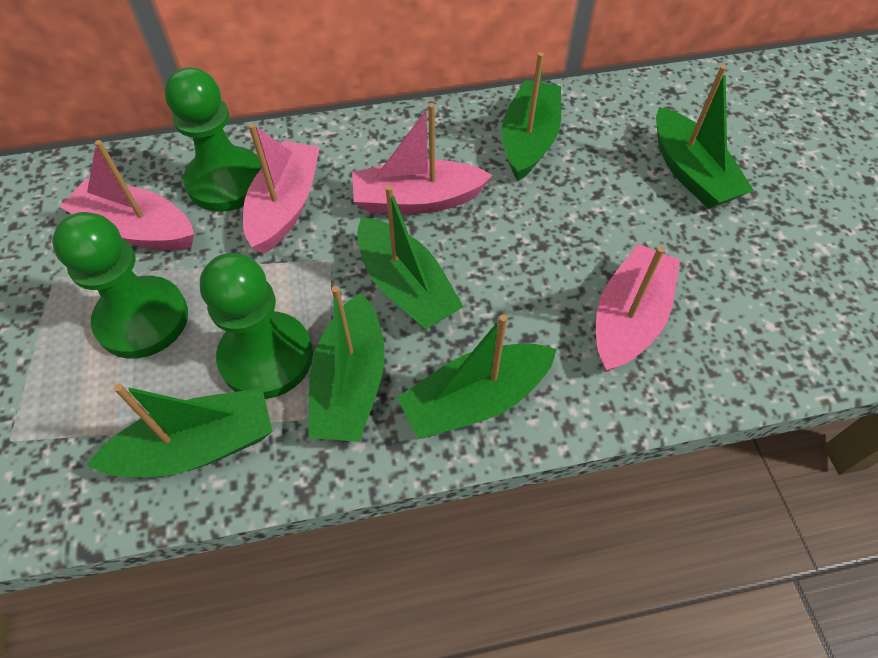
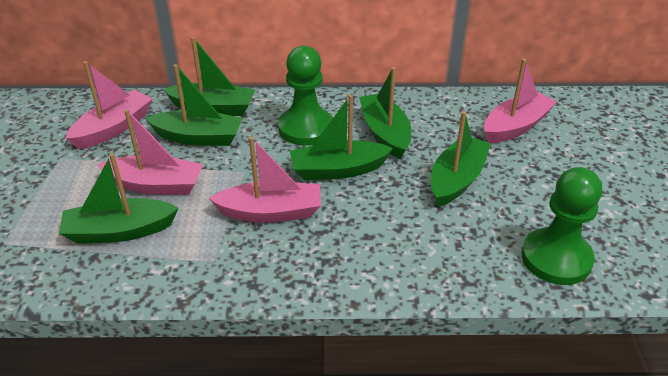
green pawn: [52,212,188,359] [165,67,261,212] [200,253,313,399] = 3 -> [278,46,333,145] [521,167,602,285] = 2

